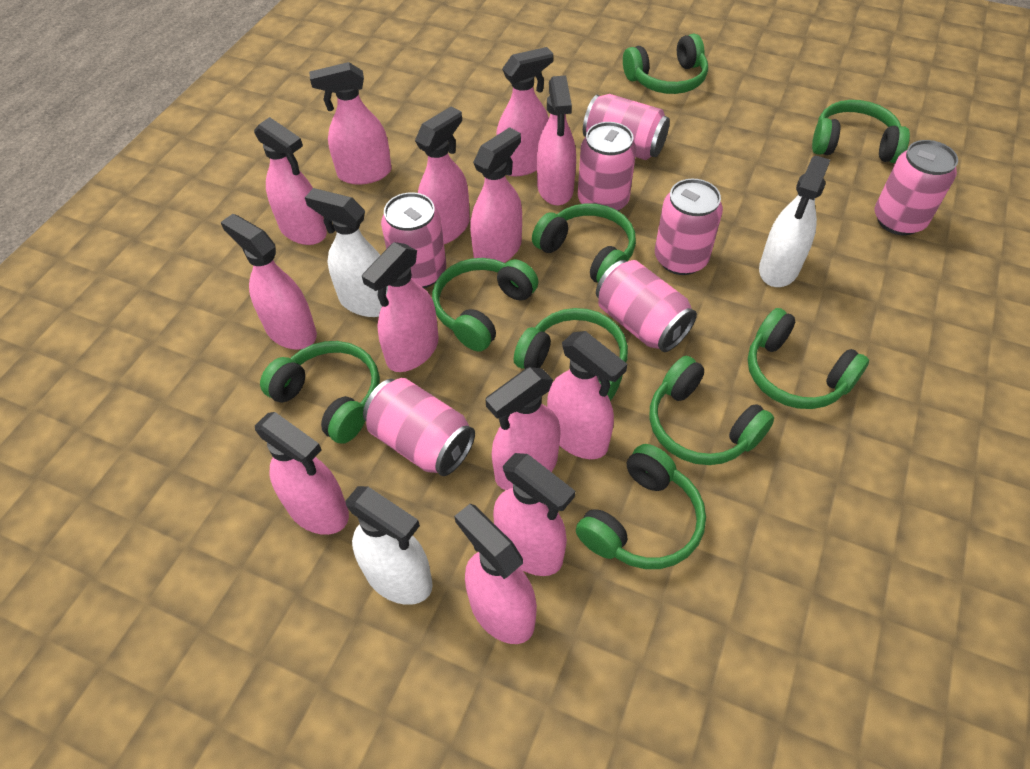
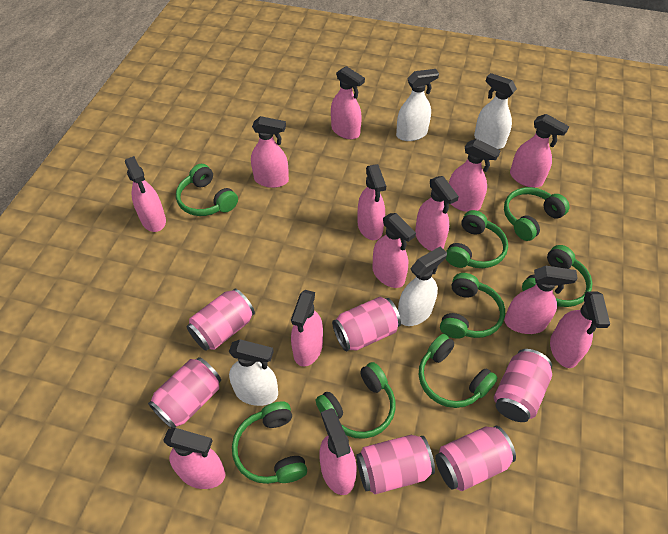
green headphones: [260,341,380,444] [432,258,538,352] [514,308,628,401] [532,203,636,283] [576,444,706,569] [623,34,708,94] [649,356,774,465] [748,308,869,409] [812,100,910,163] = 9 -> [176,164,238,216] [232,401,307,484] [316,362,396,439] [419,334,498,408] [440,273,505,339] [446,210,508,268] [504,187,569,241] [522,245,593,307] = 8
pink can: [363,378,475,476] [381,192,446,288] [578,122,636,211] [583,94,670,160] [596,260,697,352] [655,179,723,275] [875,140,958,235] = 7 -> [148,357,221,428] [187,289,255,351] [332,297,401,352] [356,435,435,494] [435,426,516,491] [494,349,552,422] = 6
white spray bottle: [305,188,388,317] [345,486,433,605] [759,155,830,287] = 3 -> [229,339,278,406] [396,69,439,141] [398,246,447,326] [474,73,517,149] = 4

